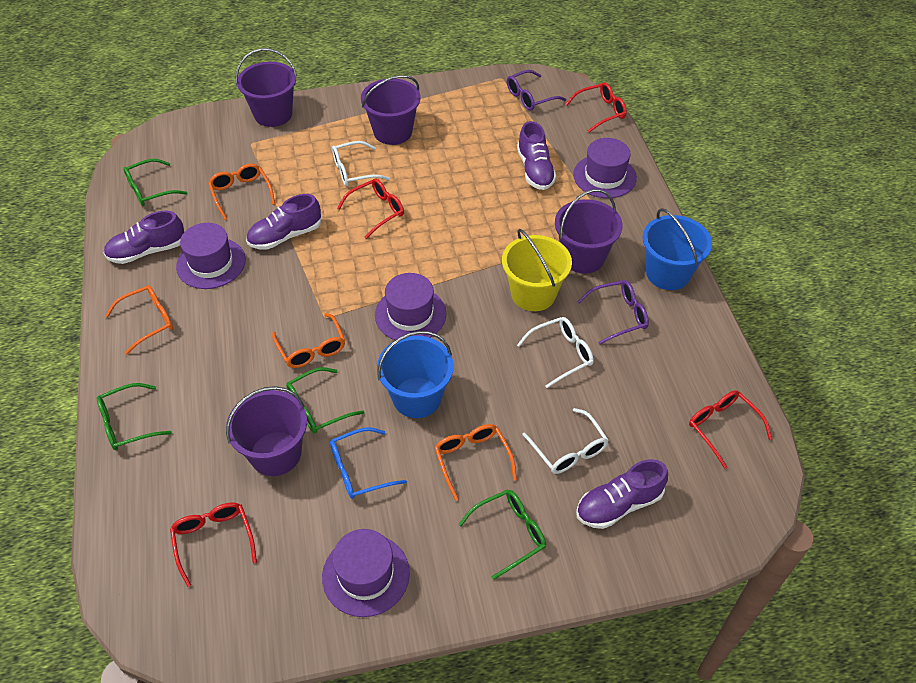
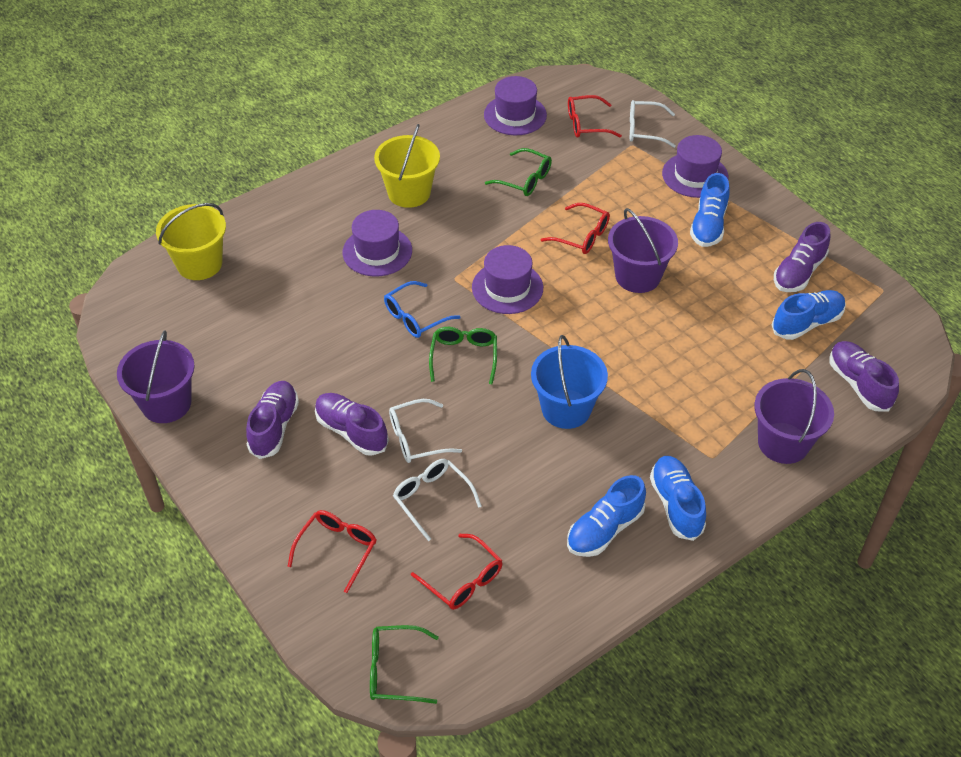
blue bucket: [377,331,454,418] [643,208,712,290] = 2 -> [531,335,608,429] = 1
blue shoe: none = 0 -> [567,475,646,557] [650,456,706,541] [690,173,730,247] [772,290,846,340] = 4
green glasses: [97,383,172,450] [123,159,188,206] [286,367,365,434] [458,489,546,580] = 4 -> [370,625,439,704] [429,327,497,384] [485,148,552,196] = 3
orange glasses: [105,285,173,355] [208,164,275,220] [272,313,345,368] [435,424,517,501] = 4 -> none = 0
purple bucket: [226,386,307,476] [235,48,297,127] [361,75,421,145] [555,189,623,274] = 4 -> [117,330,195,423] [608,208,678,293] [754,369,834,464] = 3
purple glasses: [507,70,566,111] [577,280,649,345] = 2 -> none = 0
yellow bucket: [502,229,572,311] = 1 -> [156,203,226,280] [374,124,440,208] = 2

